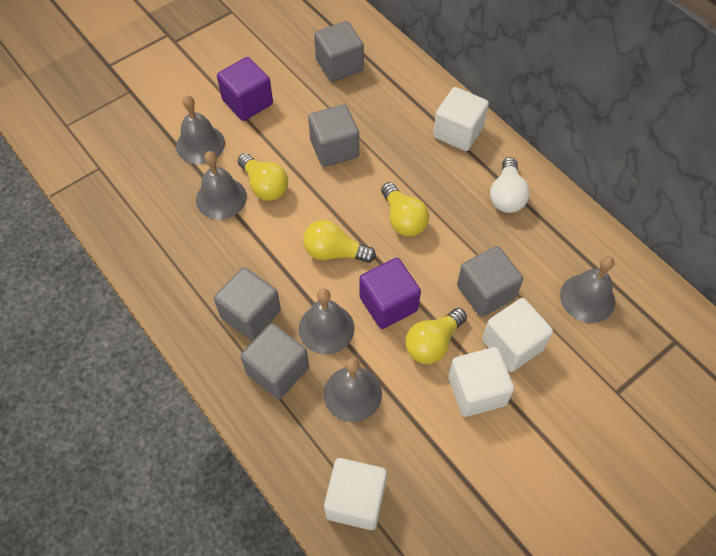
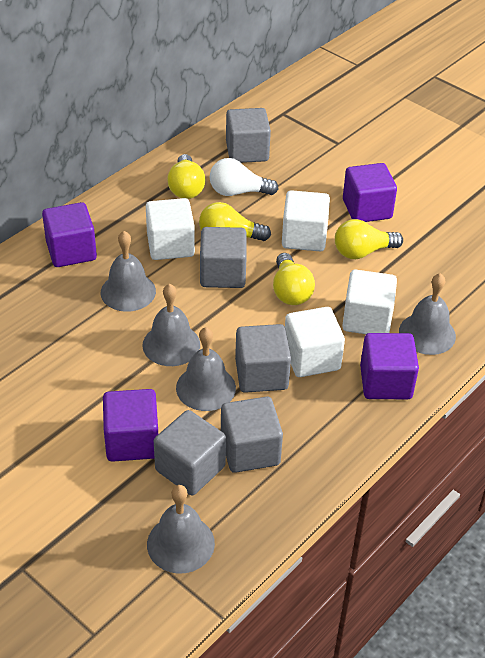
purple cube: [217,57,273,121] [359,258,421,329] = 2 -> [42,202,97,267] [103,389,158,462] [343,163,397,222] [360,333,419,399] = 4

